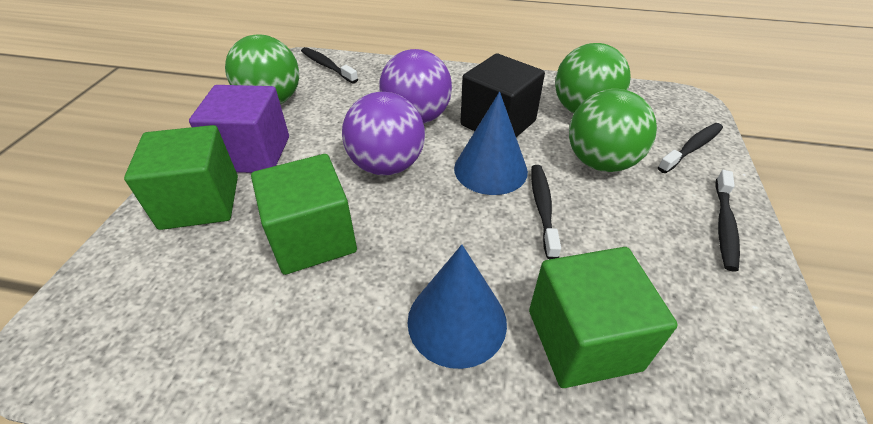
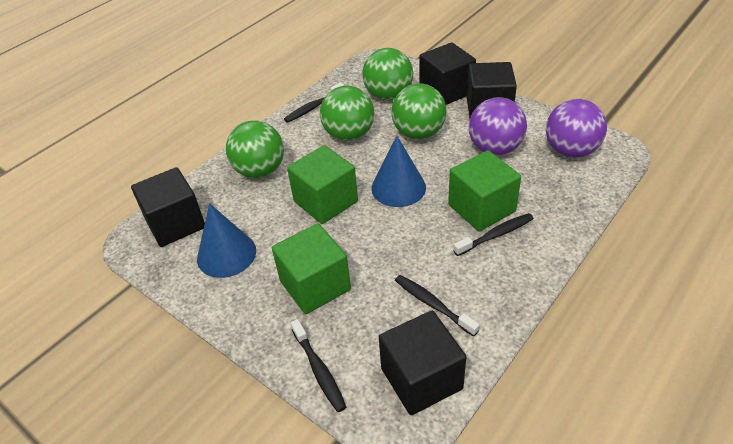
black cube: [460,53,545,137] = 1 -> [131,167,205,247] [379,311,466,415] [419,42,476,105] [467,62,517,118] = 4
green ball: [225,35,299,104] [555,43,631,114] [569,89,657,172] = 3 -> [226,120,284,178] [320,86,374,141] [362,48,413,100] [391,83,446,139] = 4
purple cube: [189,85,289,173] = 1 -> none = 0

